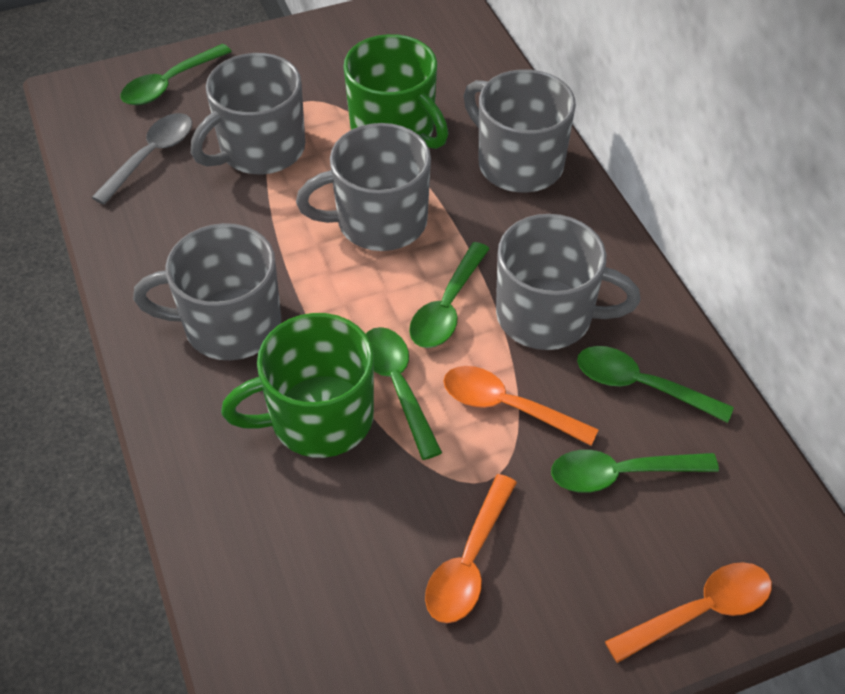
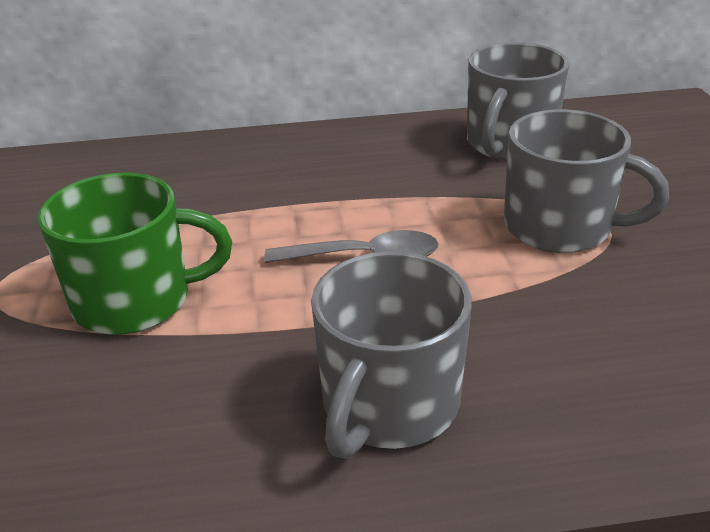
green mug: [221,313,374,458] [344,34,448,149] = 2 -> [38,173,232,335] = 1
green spoon: [121,44,232,105] [366,327,442,460] [409,242,490,348] [551,450,719,493] [577,346,734,423] = 5 -> none = 0
grey mug: [133,223,282,360] [191,53,305,175] [296,123,431,251] [463,69,576,192] [496,214,640,350] = 5 -> [311,251,472,458] [467,42,569,161] [504,109,669,253] = 3
orange spoon: [425,474,517,623] [444,366,599,446] [605,562,772,663] = 3 -> none = 0

